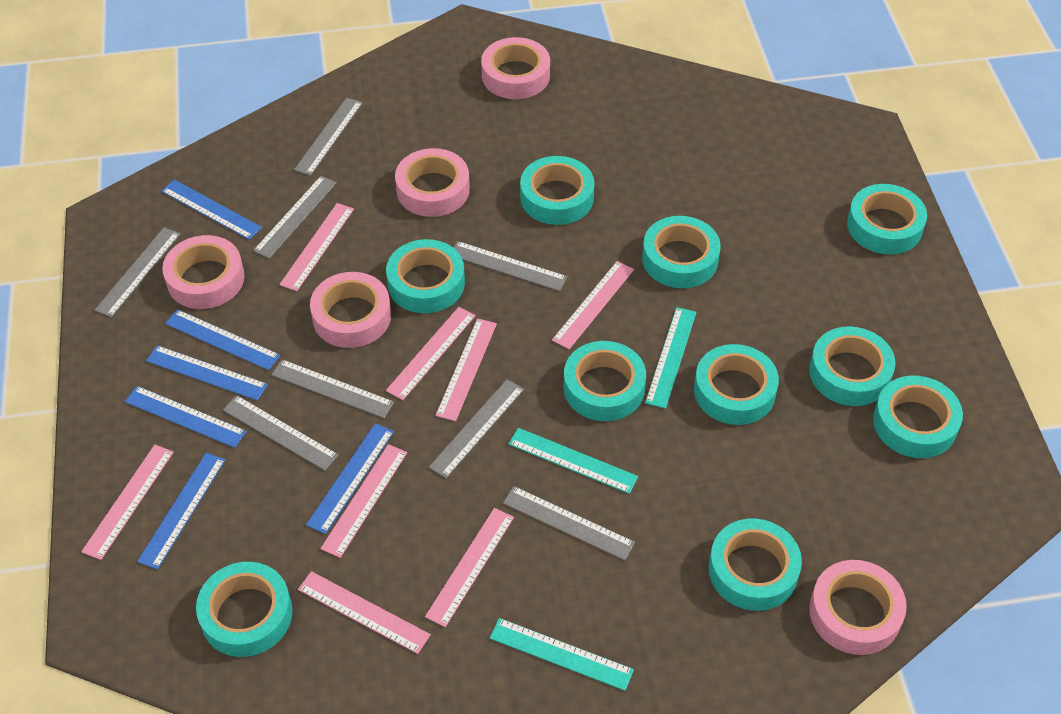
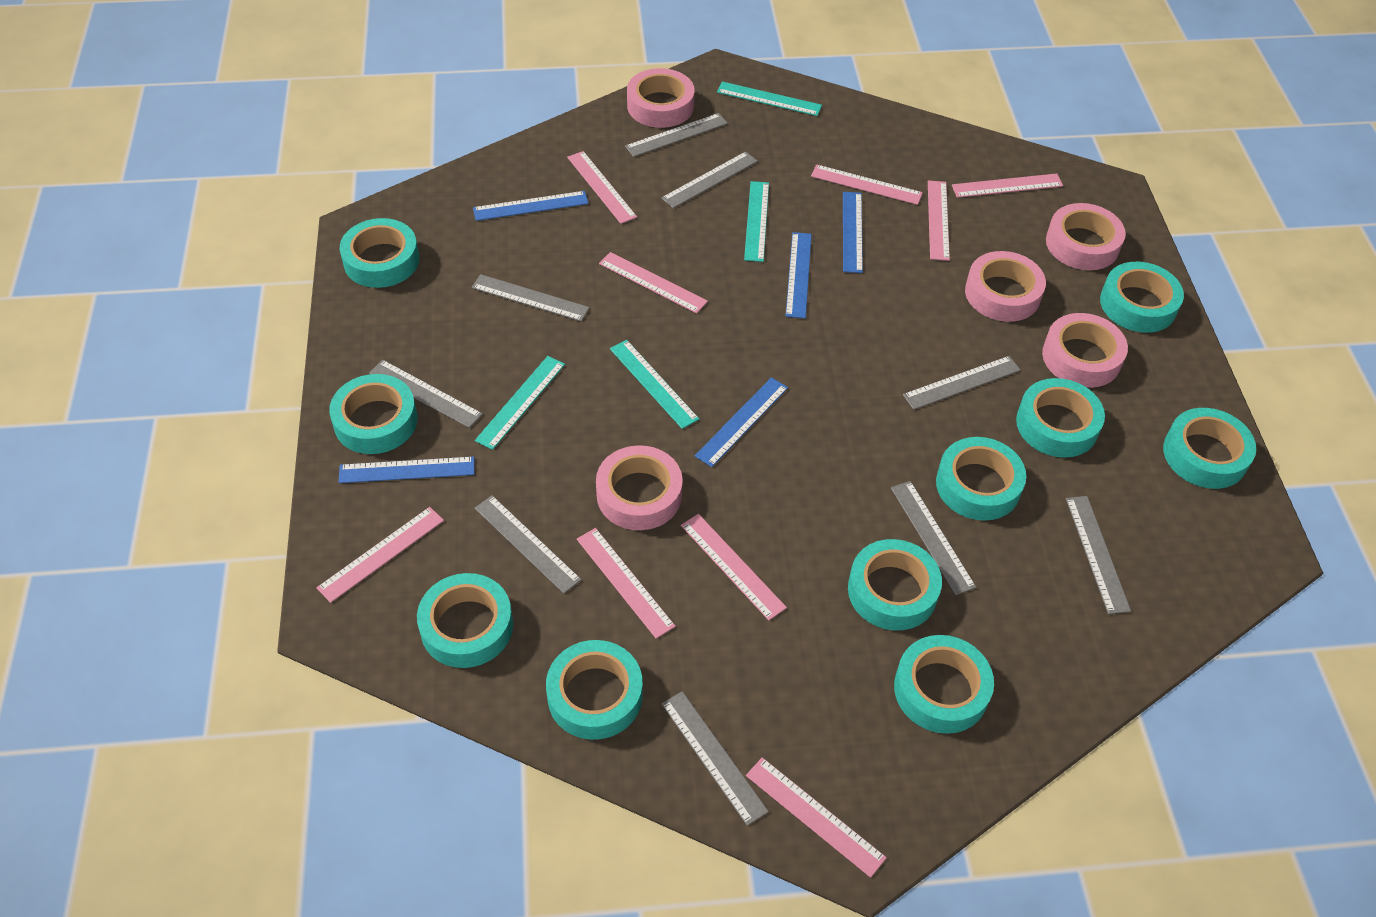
blue ruler: [125,386,247,448] [137,453,225,570] [146,345,268,401] [161,180,262,240] [165,309,280,370] [306,423,394,534] = 6 -> [338,457,474,483] [473,191,589,221] [695,377,788,467] [786,232,812,319] [843,192,863,273] = 5
grey ruler: [95,227,180,317] [223,395,339,470] [253,176,337,258] [271,359,394,418] [294,98,363,176] [429,379,524,478] [453,241,567,291] [503,486,635,560] = 8 -> [369,360,483,428] [472,274,590,322] [475,495,582,594] [625,113,728,157] [661,152,758,208] [662,691,769,826] [891,481,976,595] [903,356,1020,410] [1066,496,1131,614] = 9
pink ruler: [81,445,174,560] [279,203,354,291] [298,571,431,654] [320,444,407,558] [386,307,476,400] [425,508,514,627] [435,318,497,421] [552,261,634,349] = 8 -> [316,507,444,603] [567,151,637,224] [577,528,676,639] [599,252,708,314] [681,514,787,620] [746,757,887,878] [811,164,923,205] [928,180,950,261] [952,173,1063,198] = 9
turquoise ruler: [490,618,634,691] [509,428,638,494] [645,307,696,409] = 3 -> [475,356,565,450] [610,340,699,429] [717,82,822,116] [744,181,769,262] = 4

